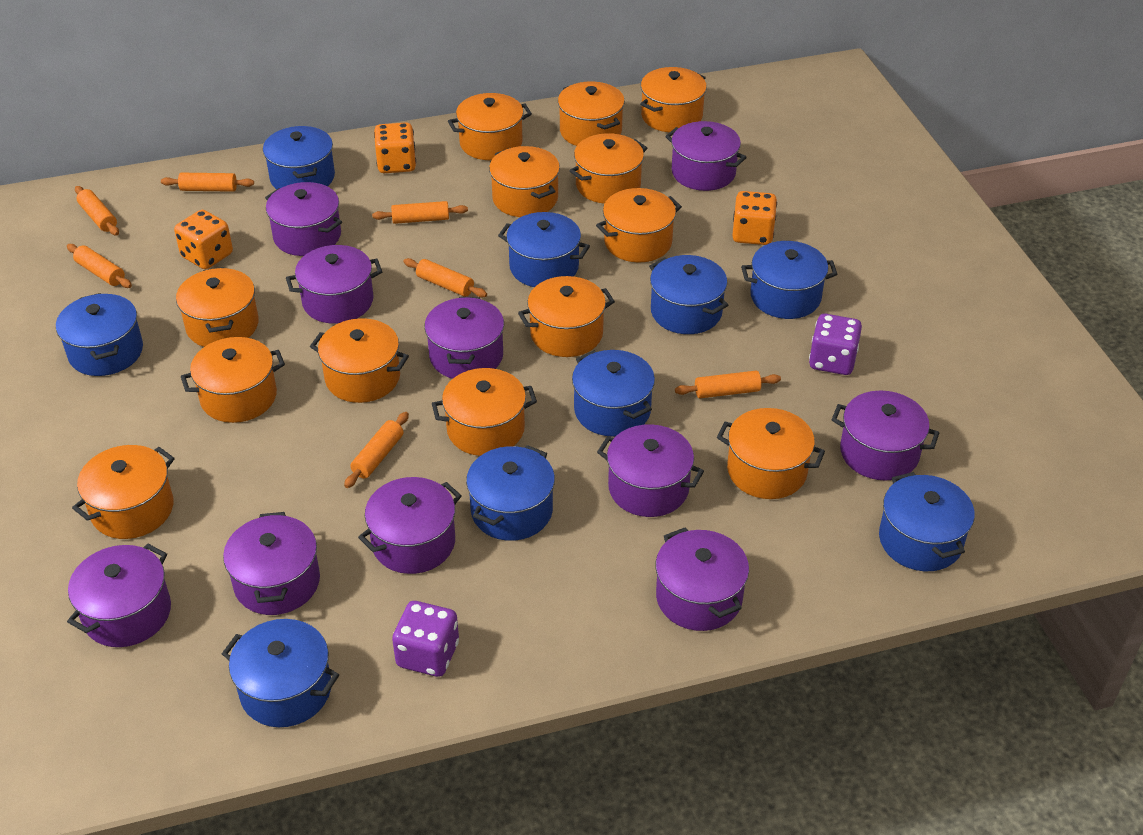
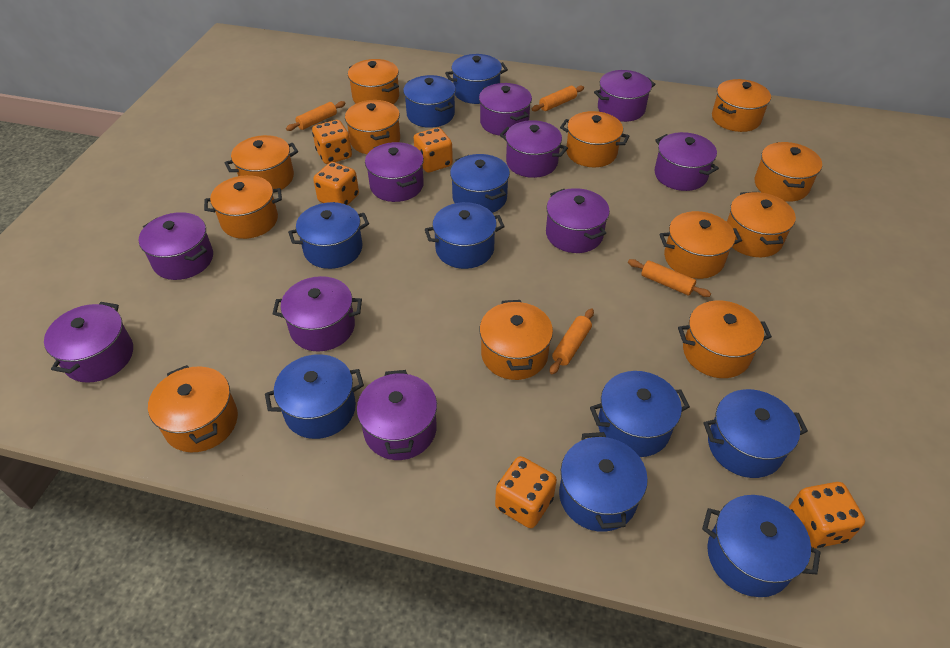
blue pot: [56,293,143,376] [222,619,339,727] [263,126,335,190] [466,445,555,541] [498,212,590,287] [572,350,655,437] [649,255,728,334] [741,241,837,319] [879,472,975,571] = 9 -> [265,354,364,439] [288,202,369,269] [403,75,456,128] [425,202,505,269] [445,54,508,104] [450,154,510,213] [559,432,648,532] [590,371,690,457] [702,495,821,597] [703,389,808,478] = 10
orange dice: [174,210,233,269] [374,122,416,173] [732,191,777,245] = 3 -> [312,120,352,164] [313,162,359,205] [414,127,453,173] [495,456,557,528] [789,482,865,548] = 5
orange pot: [72,445,175,539] [176,267,259,347] [181,337,285,423] [310,318,409,403] [432,368,537,456] [448,93,532,160] [489,146,560,217] [518,276,615,357] [558,81,625,146] [570,133,647,204] [596,188,682,262] [640,67,707,132] [717,408,825,499] = 13 -> [148,365,238,452] [204,175,282,239] [225,135,298,190] [345,100,400,154] [348,59,399,104] [479,300,553,380] [560,111,630,167] [659,211,742,279] [678,300,772,378] [712,79,771,132] [727,192,796,257] [755,142,822,202] = 12
orange rolling pin: [67,244,132,288] [75,186,119,236] [161,173,254,192] [344,412,409,488] [372,201,468,224] [403,258,487,297] [675,371,781,398] = 7 -> [286,101,346,131] [532,86,584,111] [550,308,594,374] [628,259,711,297] = 4
purple dice: [392,601,459,677] [809,314,862,375] = 2 -> none = 0

